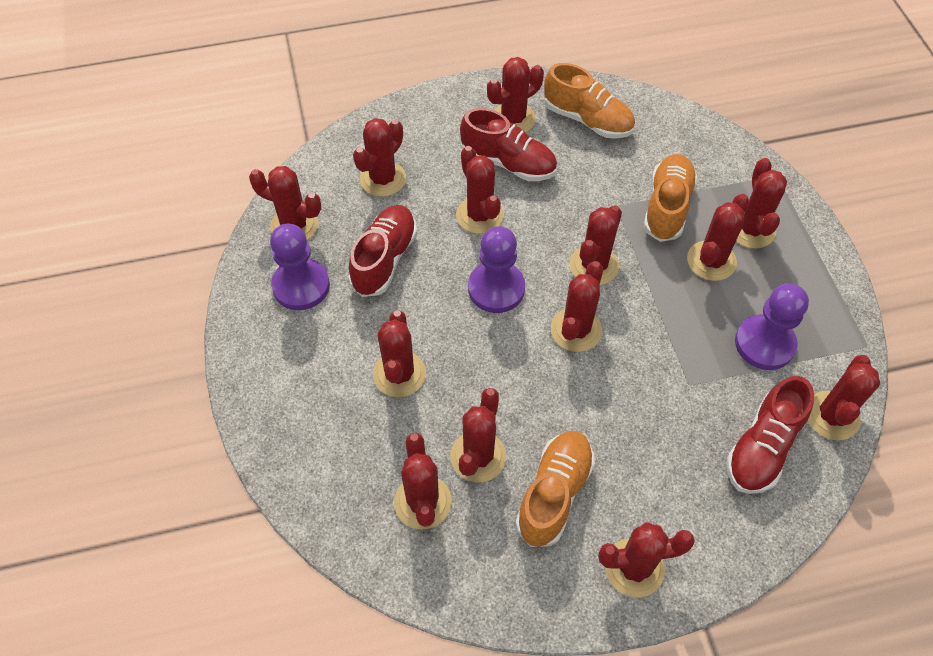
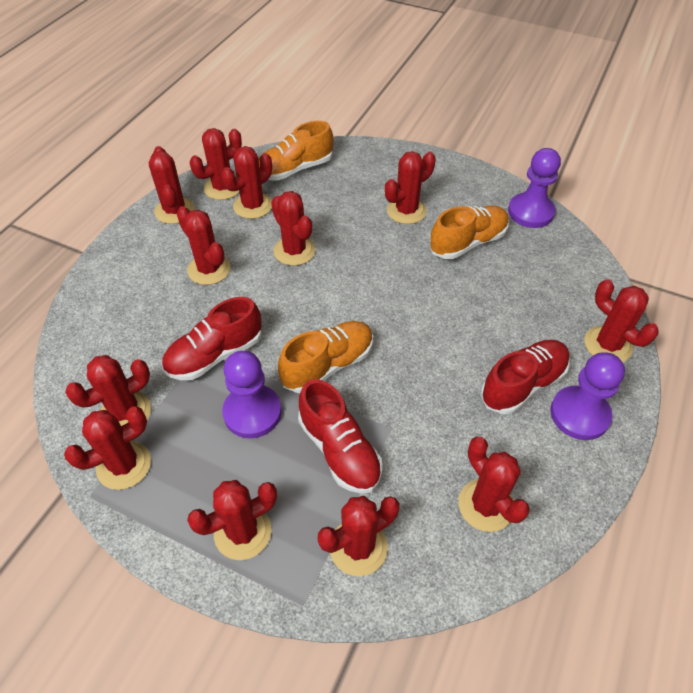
red cactus: [249,166,321,240] [353,118,406,197] [373,310,426,397] [394,432,452,529] [450,388,506,482] [456,146,504,234] [487,57,544,133] [551,261,603,352] [569,205,622,285] [598,522,695,598] [687,194,749,281] [736,158,787,249] [807,355,880,440] = 13 -> [64,407,151,490] [65,355,151,426] [149,146,195,224] [177,206,231,285] [187,480,277,560] [190,128,242,200] [221,146,272,219] [271,191,316,266] [318,496,399,576] [385,151,436,224] [458,437,530,532] [584,279,658,362] = 12

